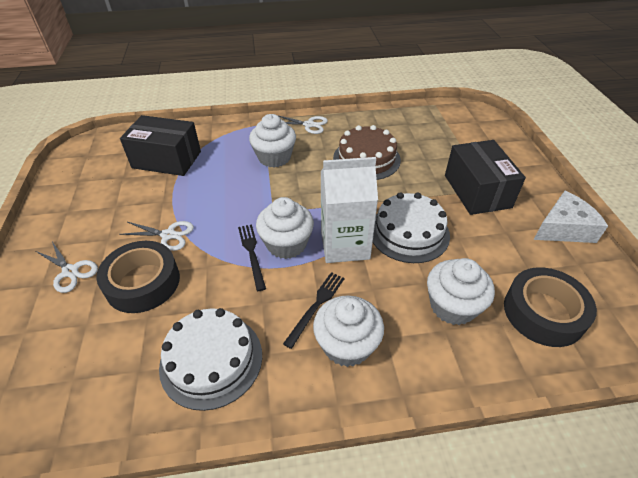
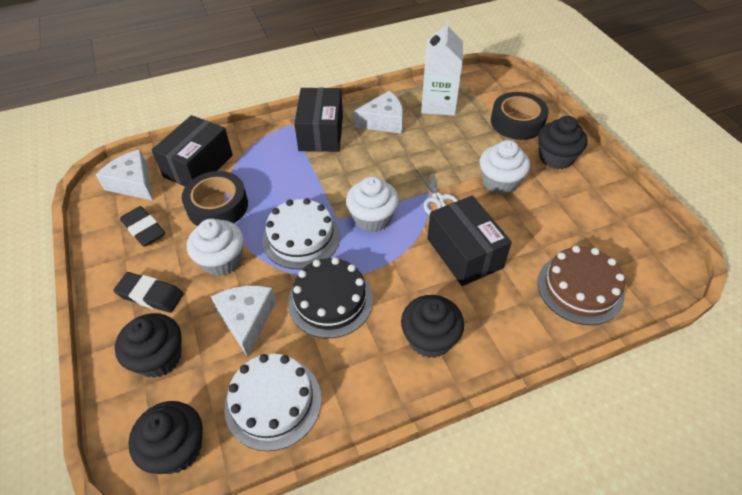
black box: [120,115,201,176] [445,140,526,215] = 2 -> [152,115,233,187] [294,88,343,152] [427,196,512,286] = 3
black cake: none = 0 -> [288,257,373,338] = 1
black cupcake: none = 0 -> [115,313,182,378] [128,401,203,474] [401,295,464,358] [538,116,587,169] = 4
black eraser: none = 0 -> [113,272,184,313] [120,206,165,247] = 2
black fork: [238,224,266,291] [283,272,345,349] = 2 -> none = 0
white cheese: [534,191,608,243] = 1 -> [96,149,153,201] [211,286,276,357] [353,91,403,134] = 3
white cupcake: [249,114,296,167] [256,197,314,259] [313,295,384,367] [427,258,495,325] = 4 -> [187,219,244,276] [346,176,399,232] [480,140,530,195] = 3
white scissors: [36,242,98,293] [119,221,194,251] [277,115,328,134] = 3 -> [417,168,458,215] = 1

